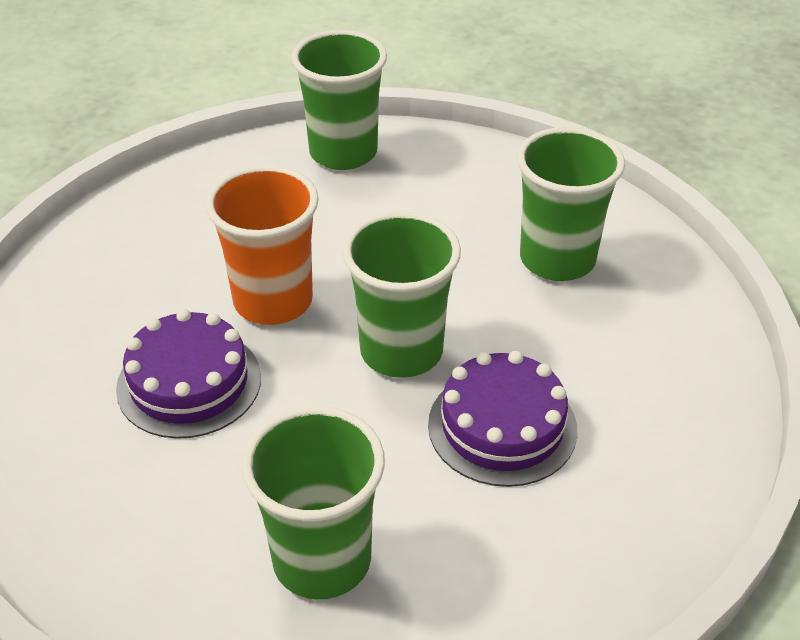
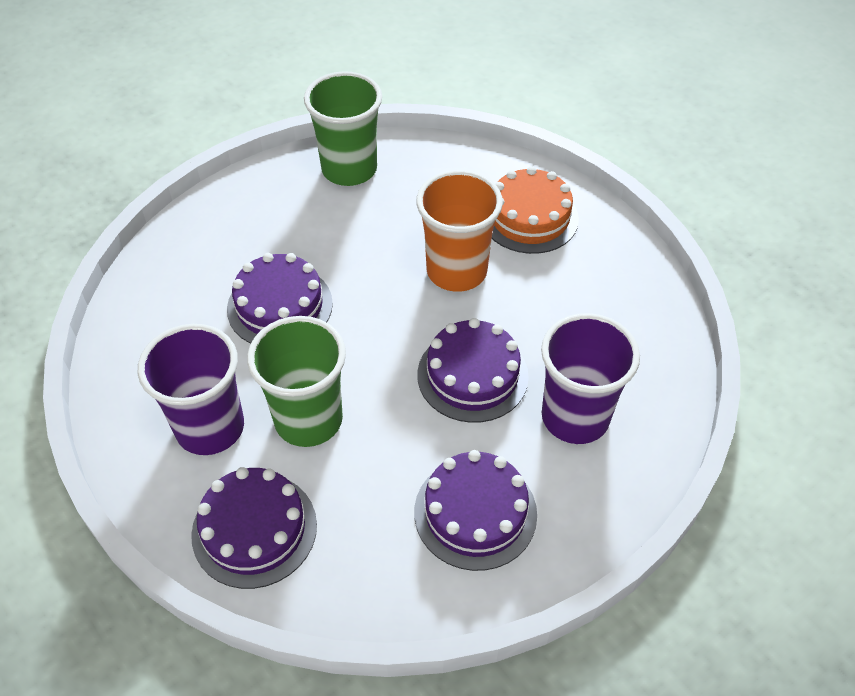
green cup: [242,406,385,599] [291,30,387,170] [343,211,461,378] [517,127,625,281] = 4 -> [247,316,346,447] [304,71,382,186] = 2
orange cake: none = 0 -> [492,166,579,254] = 1
purple cake: [116,309,261,439] [428,351,577,487] = 2 -> [191,467,317,589] [227,253,333,343] [414,450,537,571] [417,318,529,423] = 4
purple cup: none = 0 -> [138,324,244,455] [541,313,640,444] = 2

